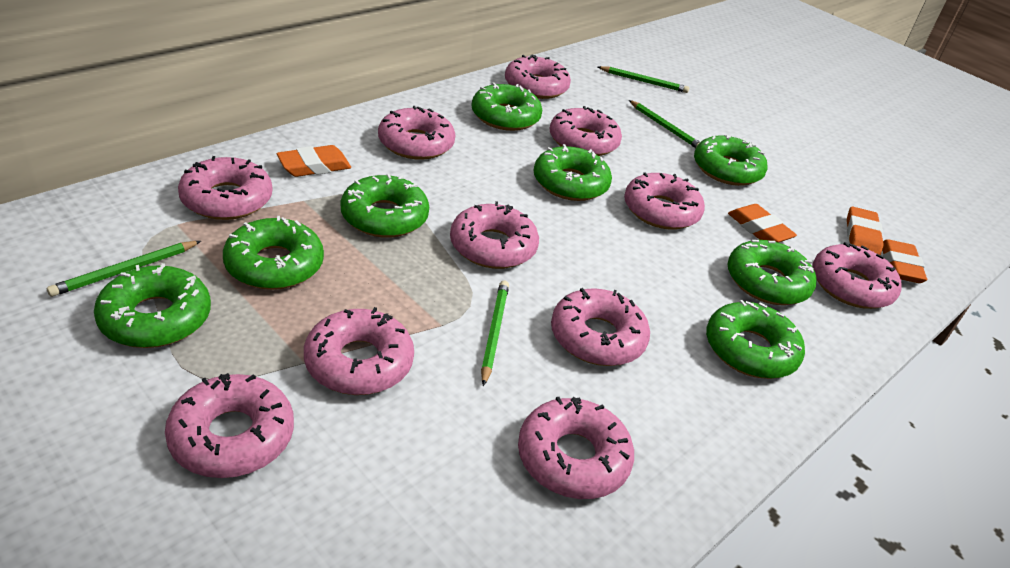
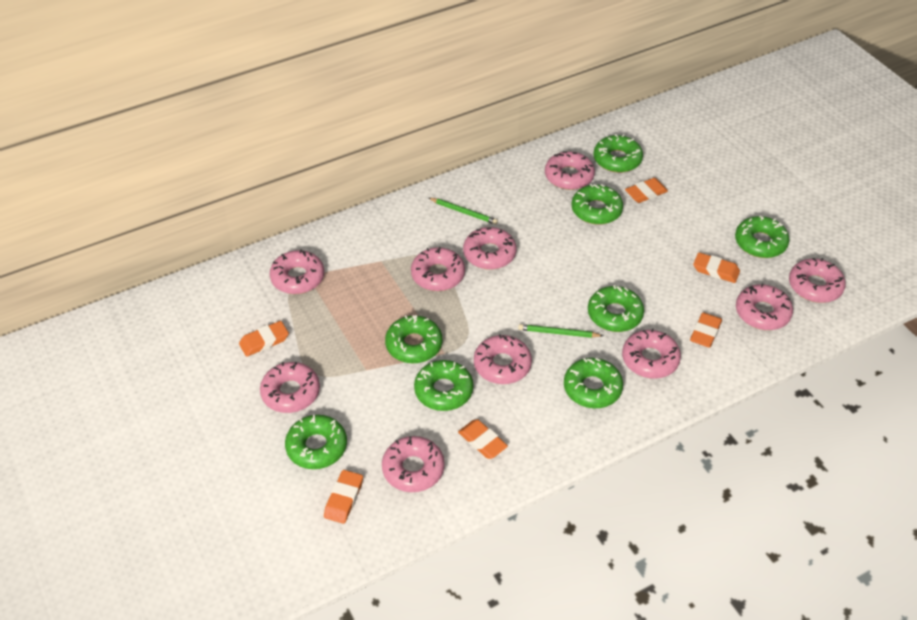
green pencil: [47,241,201,297] [481,281,509,386] [598,66,689,93] [629,100,700,148] = 4 -> [429,198,498,224] [518,324,603,338] = 2
orange eraser: [277,145,351,177] [728,204,797,243] [847,206,884,255] [882,239,927,283] = 4 -> [239,321,289,357] [324,470,363,524] [458,419,508,459] [625,178,668,203] [690,312,722,348] [693,252,740,283] = 6
pink donut: [165,373,294,478] [178,156,272,220] [304,307,414,395] [378,106,455,160] [450,201,539,269] [505,55,571,99] [518,397,634,499] [550,106,622,156] [551,288,650,366] [624,172,705,230] [812,242,902,309] = 11 -> [260,362,320,413] [270,249,324,294] [382,436,445,492] [411,247,465,291] [463,227,517,269] [474,334,532,384] [545,151,595,190] [622,328,681,379] [736,284,793,330] [789,258,846,303] = 10

